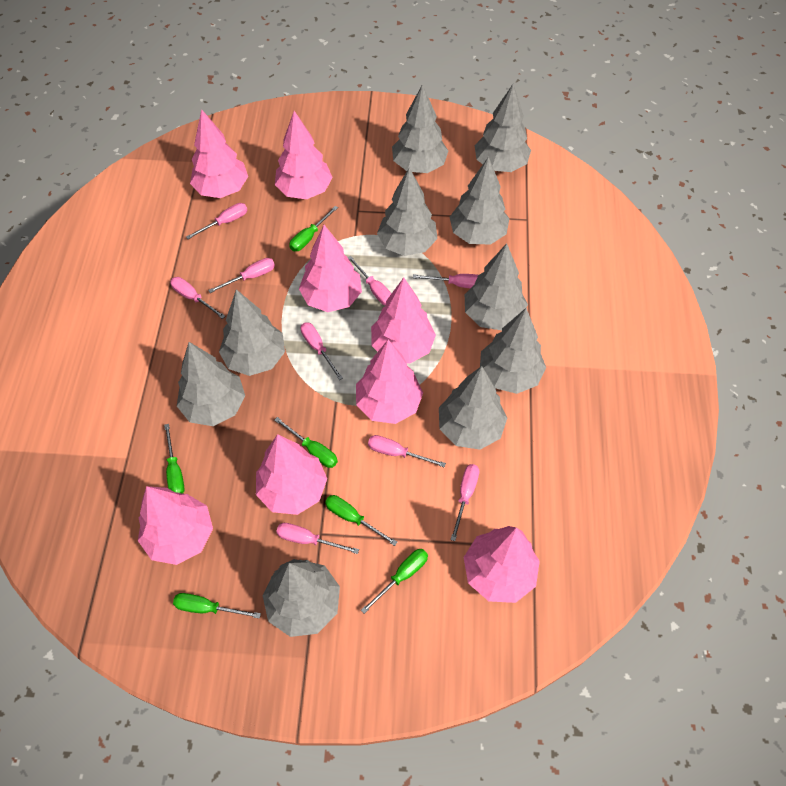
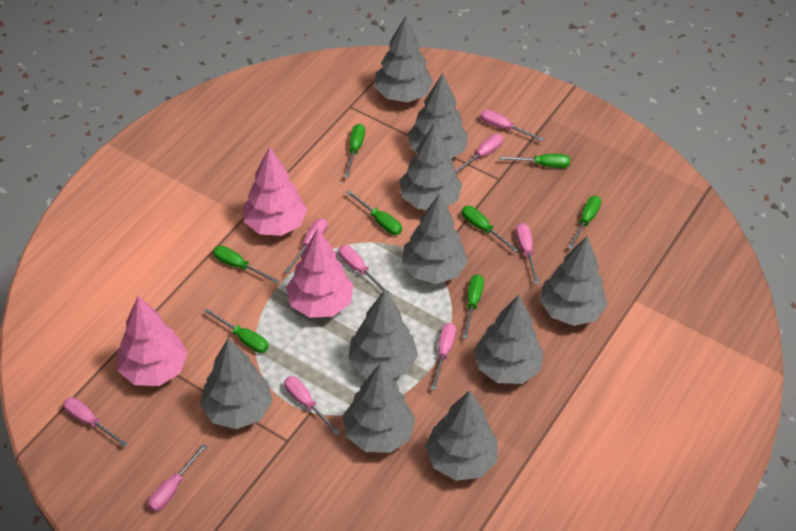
green screwdriver: [164,424,184,494] [173,593,261,619] [274,417,338,468] [289,206,338,251] [325,495,397,546] [361,549,428,614] = 6 -> [204,309,269,353] [213,245,279,284] [344,124,365,178] [346,190,402,235] [462,206,519,253] [463,274,484,339] [499,154,570,168] [568,196,601,249] = 8
pink tree: [138,486,213,565] [190,109,248,198] [256,434,327,515] [275,111,333,199] [299,225,362,312] [356,340,423,424] [371,278,436,364] [464,526,540,603] = 8 -> [117,296,188,386] [243,147,307,236] [286,228,353,318] = 3

